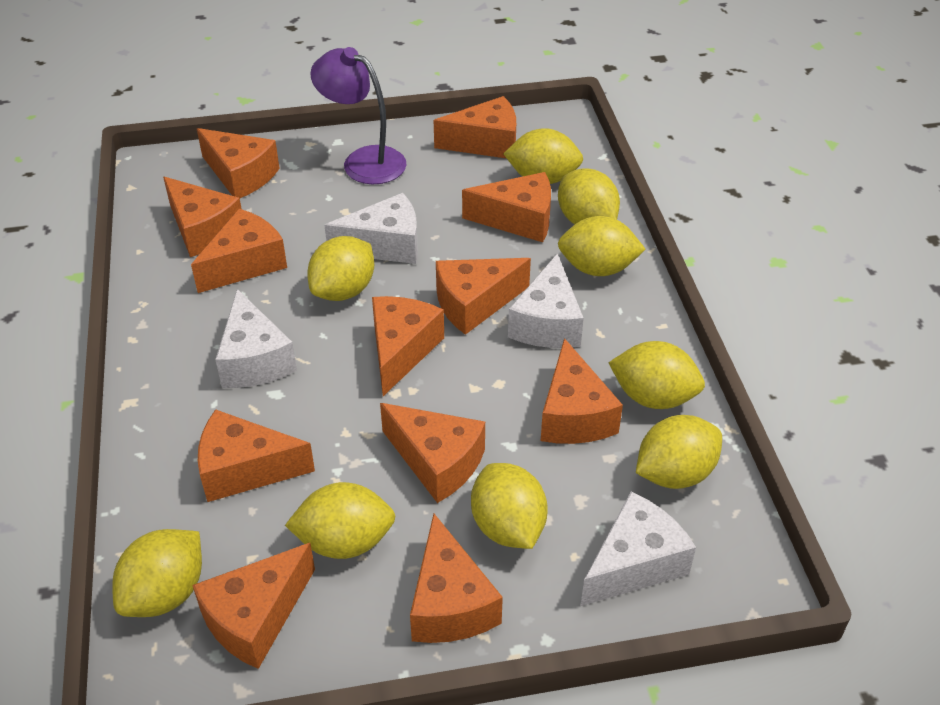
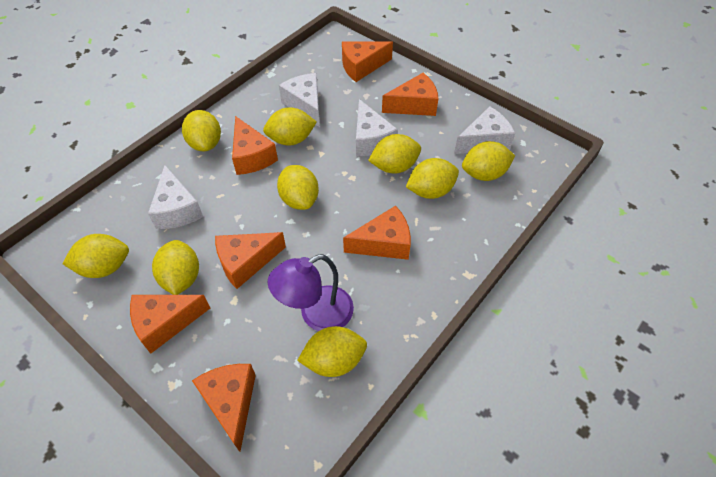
orange cheese: [163,177,242,257] [191,209,287,293] [192,543,315,669] [197,128,280,198] [198,409,315,502] [372,296,444,396] [380,403,485,503] [410,514,503,643] [434,96,516,158] [436,258,531,335] [462,172,551,242] [541,338,623,444] = 12 -> [130,295,210,354] [192,364,256,452] [215,232,286,289] [232,116,278,175] [342,41,393,82] [343,206,411,260] [382,73,438,116] = 7

